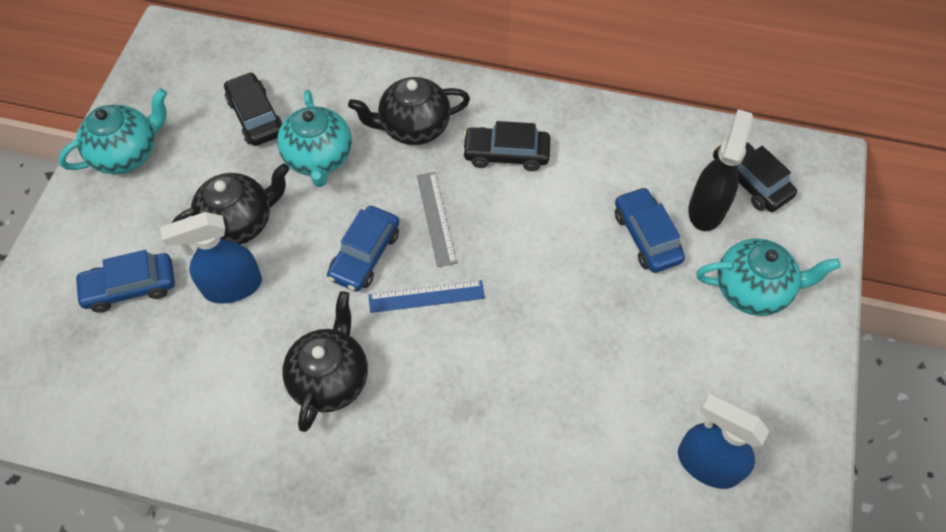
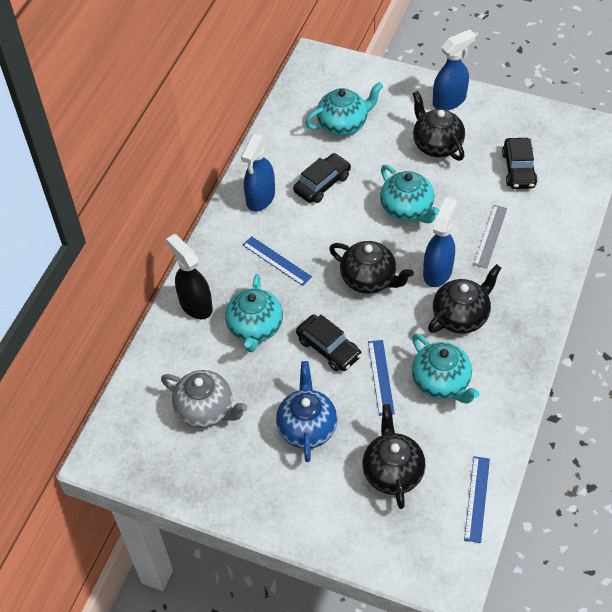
black teapot: [172,163,290,245] [282,291,368,432] [348,77,470,145] = 3 -> [329,241,414,294] [362,404,426,509] [412,91,465,161] [428,264,501,334] = 4
blue car: [74,250,175,313] [327,206,399,292] [615,187,685,273] = 3 -> none = 0
blue ruler: [369,280,485,313] = 1 -> [243,236,312,286] [368,340,395,416] [464,456,490,543] = 3
blue spray bottle: [160,212,262,304] [678,393,769,489] = 2 -> [241,134,275,212] [423,197,457,287] [433,29,476,110] = 3
blue teapot: none = 0 -> [276,361,337,462] = 1
grey teapot: none = 0 -> [161,370,247,428] = 1
turquoise teapot: [58,89,167,174] [277,90,352,187] [696,238,841,316] = 3 -> [225,274,283,352] [305,82,383,136] [380,165,440,223] [412,334,480,404] = 4

